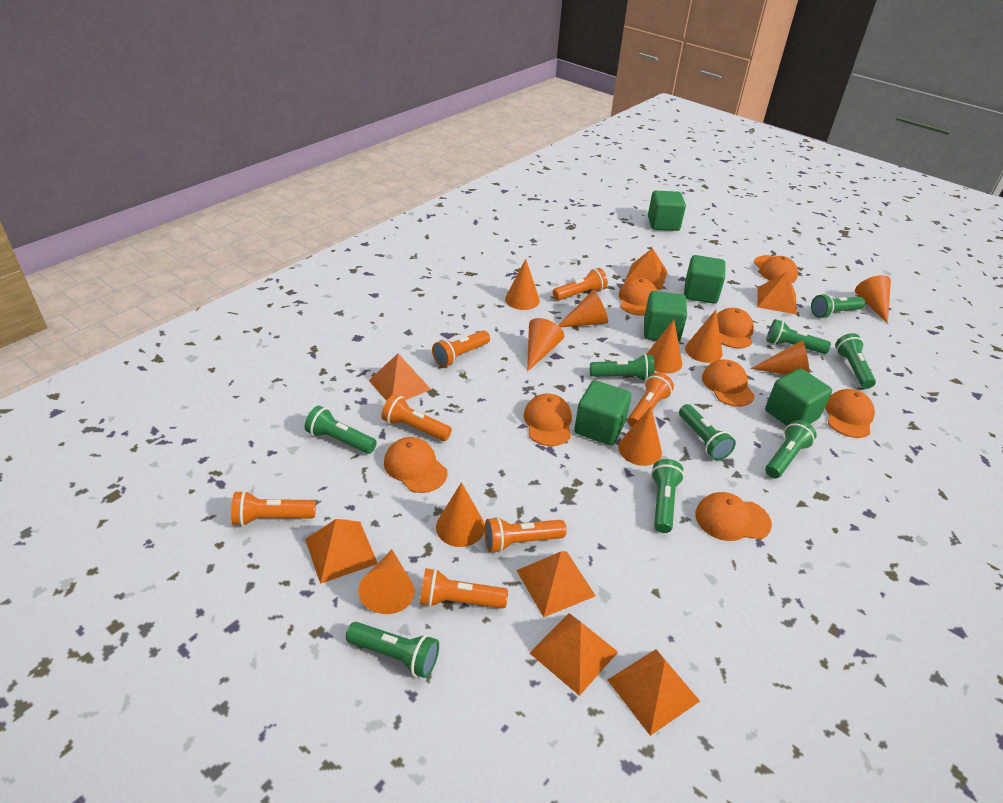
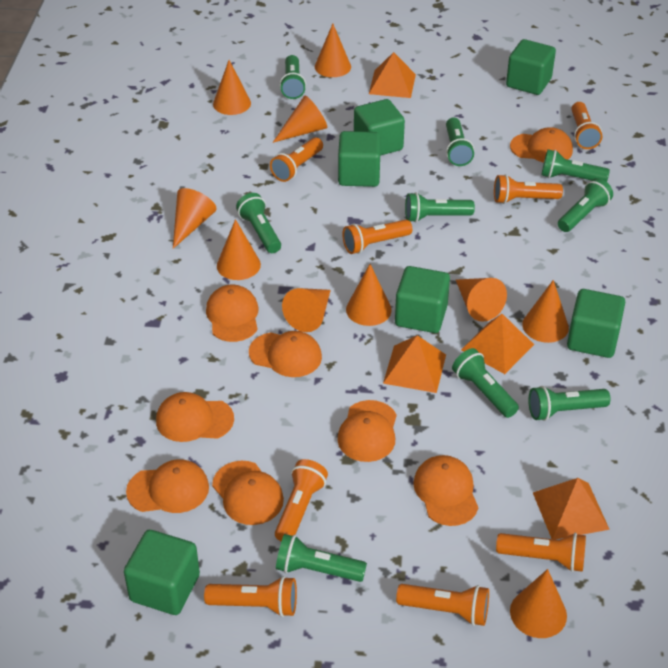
green cube: [574,380,631,446] [644,291,687,342] [648,191,686,231] [684,255,725,304] [765,368,832,426] = 5 -> [124,530,200,615] [338,131,381,187] [354,99,405,156] [395,266,450,333] [506,39,556,95] [567,289,625,358] = 6
orange flashlight: [231,491,316,526] [381,394,452,441] [419,568,508,609] [432,330,490,367] [484,517,567,553] [553,268,608,301] [628,372,674,427] = 7 -> [204,576,297,617] [270,137,323,182] [275,459,328,541] [342,220,412,254] [396,584,489,626] [494,174,563,204] [496,533,586,572] [571,102,602,149] = 8
orange pyramid: [305,519,377,584] [368,354,431,401] [516,551,596,617] [530,613,618,696] [608,649,700,736] [625,248,668,290] [757,272,797,315] = 7 -> [369,52,416,98] [383,335,446,393] [461,314,534,374] [533,478,610,540] = 4

